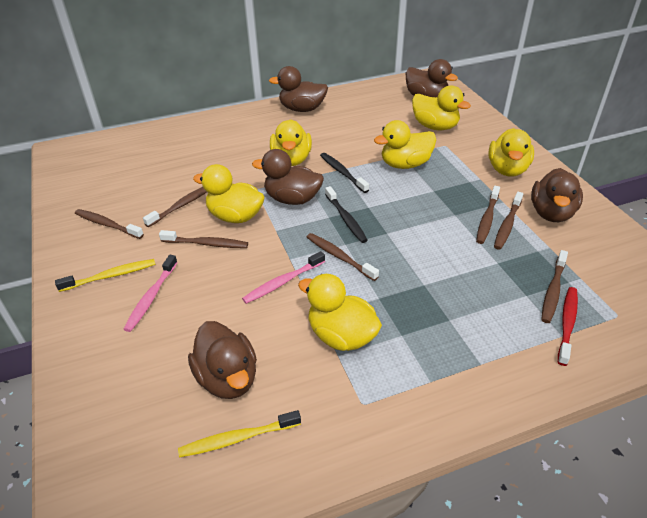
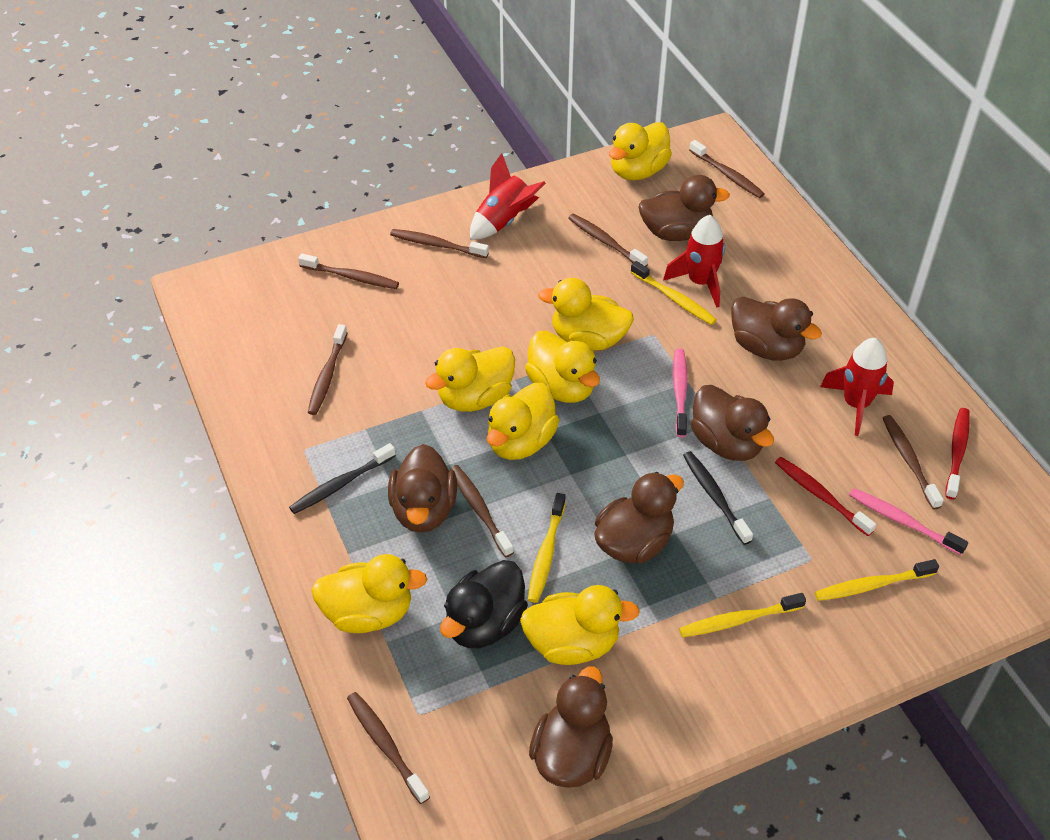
black duck: none = 0 -> [440,560,528,648] = 1
brown duck: [188,321,257,399] [252,149,324,205] [269,66,328,112] [406,59,458,97] [531,168,583,222] = 5 -> [388,444,457,533] [529,667,613,788] [594,472,684,564] [638,175,730,241] [691,385,774,461] [731,296,822,361] = 6
brown toothbrush: [75,209,144,239] [143,187,207,227] [159,230,248,248] [307,233,379,281] [476,186,500,244] [494,192,523,250] [541,250,568,323] = 7 -> [298,254,399,289] [308,324,347,415] [347,692,430,804] [390,229,489,258] [450,465,514,557] [568,214,648,267] [689,140,765,198] [883,415,944,510] = 8
red rocket: none = 0 -> [470,153,546,240] [663,215,725,308] [820,338,894,436] = 3
red toothbrush: [558,287,578,366] = 1 -> [775,457,876,536] [945,408,970,499] = 2
yellow duck: [193,164,265,223] [270,120,312,166] [298,274,382,351] [374,120,436,169] [412,85,471,130] [488,128,534,177] = 6 -> [311,554,427,633] [425,346,515,412] [487,383,559,460] [520,585,640,665] [525,331,600,403] [538,278,634,351] [609,122,672,180] = 7
yellow toothbrush: [55,259,156,292] [178,410,301,457] = 2 -> [528,493,566,603] [631,261,717,325] [679,593,806,637] [815,559,939,601] = 4

